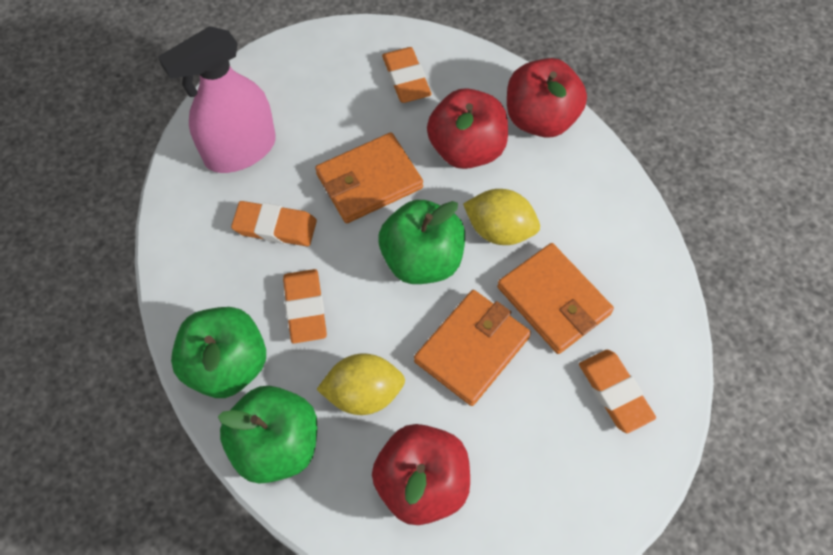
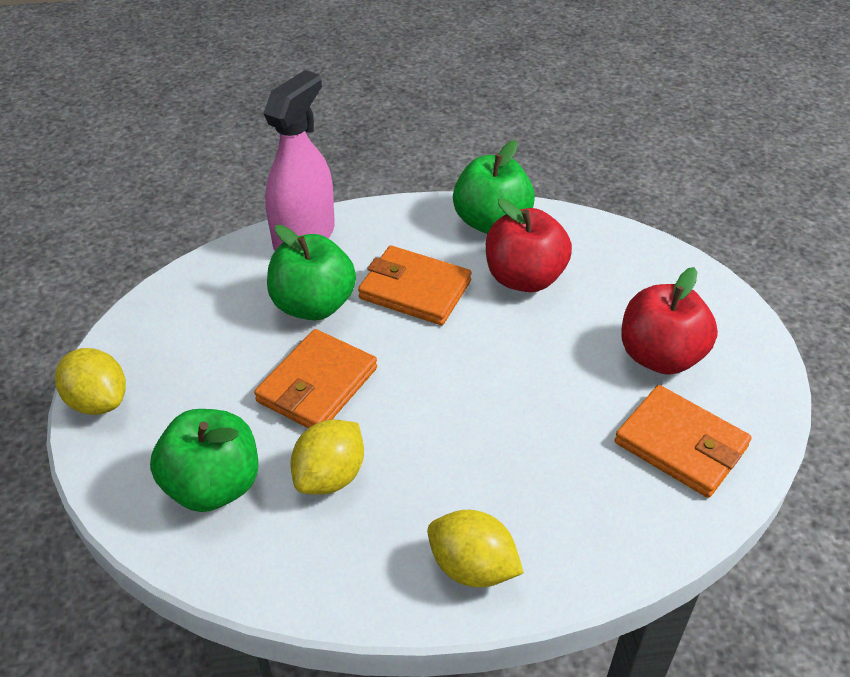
orange eraser: [231,201,317,246] [283,269,327,344] [382,47,432,103] [579,350,656,433] = 4 -> none = 0
red apple: [372,424,470,525] [427,88,508,169] [507,58,587,138] = 3 -> [486,198,572,292] [621,267,718,375] = 2
yellow lemon: [316,353,405,415] [463,189,540,245] = 2 -> [55,348,126,415] [291,420,364,495] [427,510,524,587] = 3

